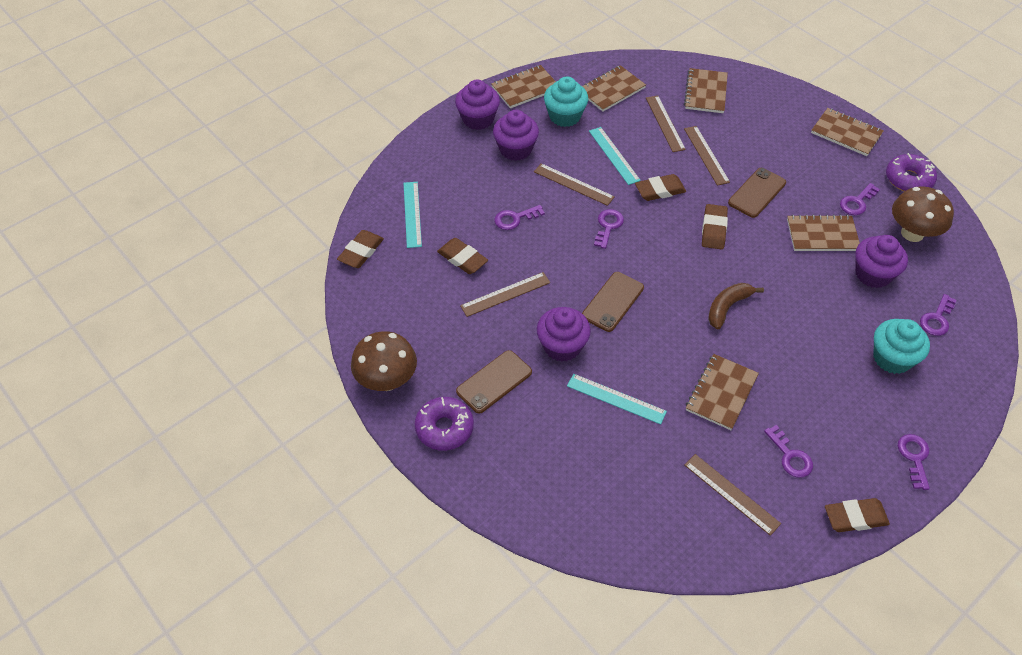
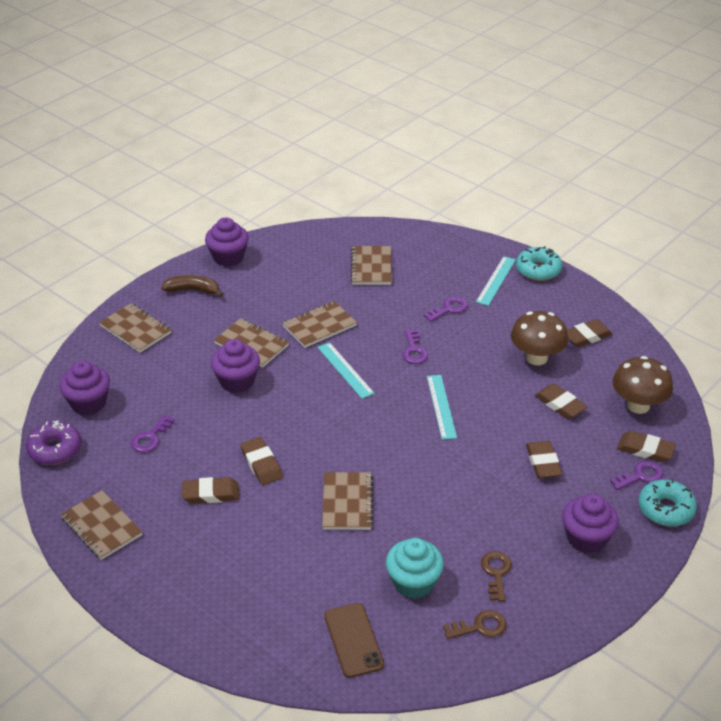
brown eraser: [337,230,384,268] [437,238,488,274] [635,174,686,201] [702,204,728,250] [825,498,890,532] = 5 -> [182,477,239,504] [240,437,283,485] [526,441,562,478] [535,384,587,419] [567,319,612,347] [617,431,676,462] = 6
brown key: none = 0 -> [443,610,507,639] [481,551,512,601] = 2
brown phone: [456,350,532,413] [582,272,644,332] [728,168,786,218] = 3 -> [324,603,384,678] = 1
brown ruler: [460,272,551,317] [534,163,615,206] [646,95,686,152] [684,126,730,186] [684,454,781,536] = 5 -> none = 0
purple donut: [415,397,474,451] [886,153,937,191] = 2 -> [26,420,81,465] = 1
purple key: [494,205,545,230] [594,209,624,249] [764,425,813,478] [840,183,880,215] [898,434,930,490] [920,294,957,336] = 6 -> [131,415,175,453] [402,329,428,364] [423,297,468,322] [610,461,664,490] = 4
turquoise cupcake: [544,76,588,127] [873,319,930,374] = 2 -> [386,538,444,599] = 1
turquoise donut: none = 0 -> [516,246,562,281] [639,479,697,526] = 2

